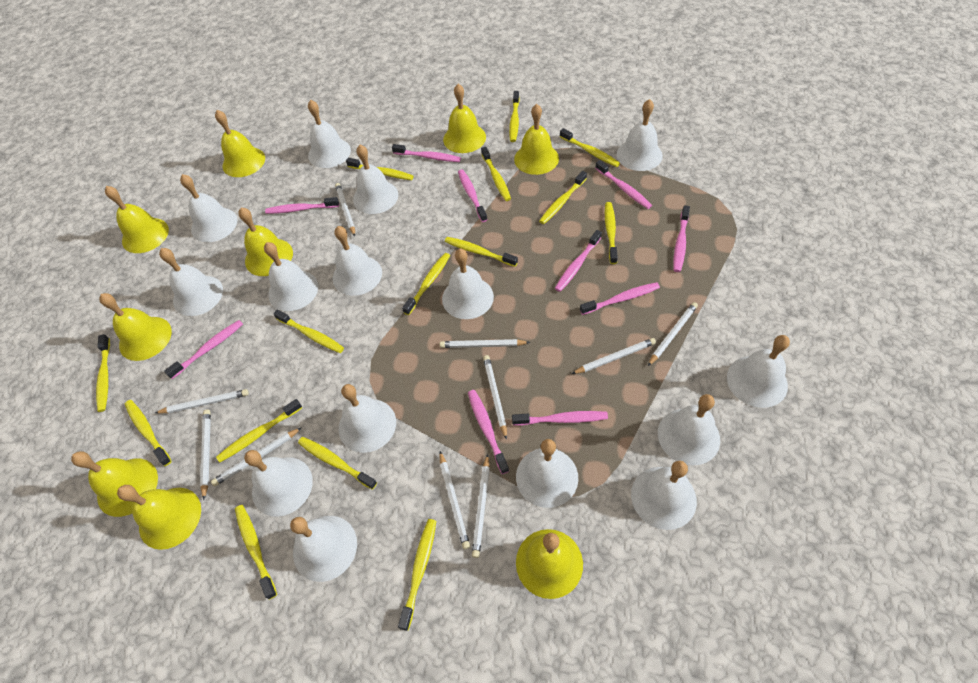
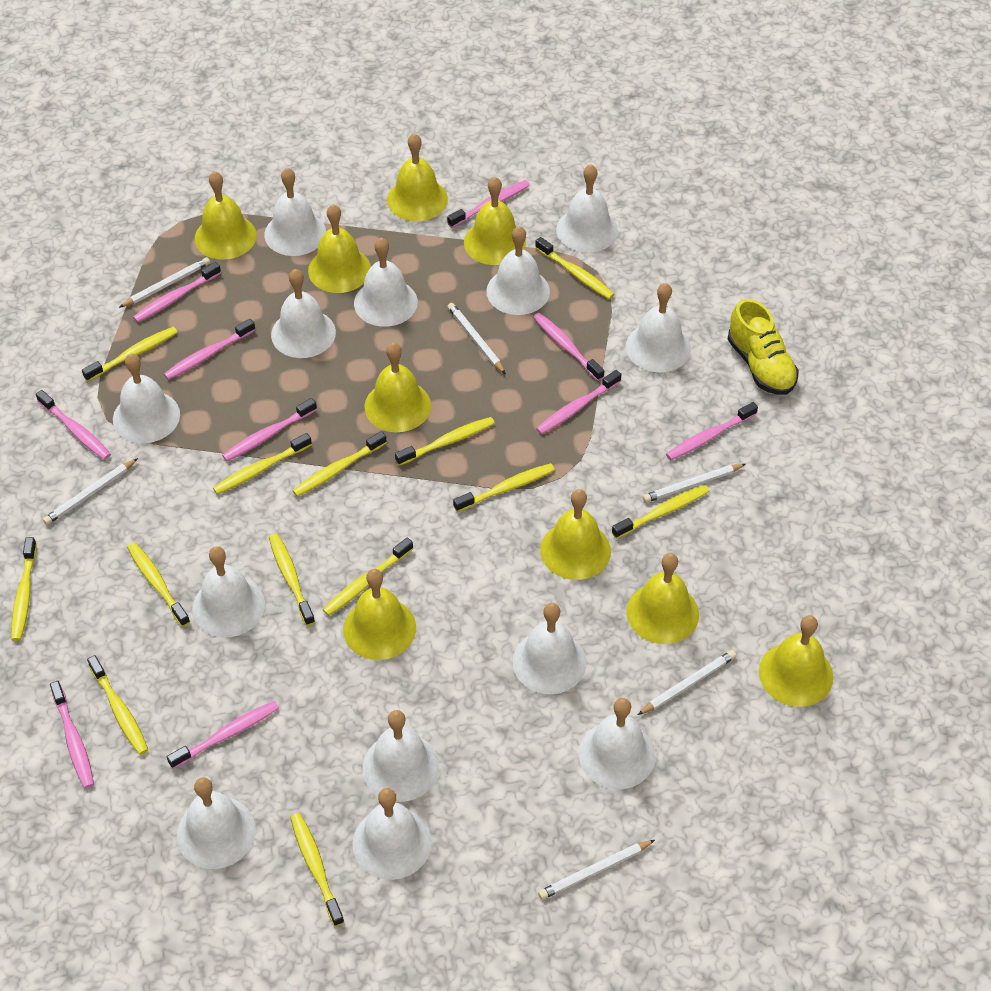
white bell: [159,248,223,316] [180,174,237,242] [244,450,313,517] [264,242,318,311] [290,516,357,582] [308,100,351,168] [333,226,382,296] [339,384,396,453] [353,145,398,214] [442,249,494,319] [516,439,578,508] [617,99,663,171] [631,461,697,530] [658,394,720,465] [727,335,790,408] = 15 -> [113,354,180,443] [177,777,256,869] [192,546,265,637] [264,168,326,256] [271,269,336,358] [353,788,432,880] [354,238,418,327] [363,710,439,802] [486,226,550,315] [513,603,587,694] [556,164,618,253] [579,698,655,789] [626,283,691,372] = 13
white pencil: [155,389,249,413] [200,409,211,500] [211,427,302,487] [335,183,355,236] [439,451,470,549] [440,339,530,348] [472,454,490,558] [483,355,507,440] [572,338,656,374] [648,302,698,366] = 10 -> [43,458,138,525] [119,257,210,308] [447,303,506,374] [538,840,655,900] [638,650,736,715] [643,464,746,503] = 6
yellow shoe: none = 0 -> [728,299,799,395] = 1
yellow toothbrush: [96,334,110,412] [125,400,172,466] [216,399,302,462] [235,505,277,599] [273,309,344,353] [298,437,377,490] [346,158,414,180] [398,519,436,631] [402,253,450,315] [445,237,518,267] [481,147,511,201] [509,91,520,142] [539,171,587,224] [560,128,620,167] [605,202,618,264] = 15 -> [11,537,37,641] [82,327,178,382] [87,655,148,755] [127,542,190,627] [213,433,312,495] [269,533,315,626] [290,813,344,927] [292,431,387,497] [323,537,413,616] [395,417,495,466] [453,463,555,512] [535,237,614,299] [612,485,709,539] = 13

